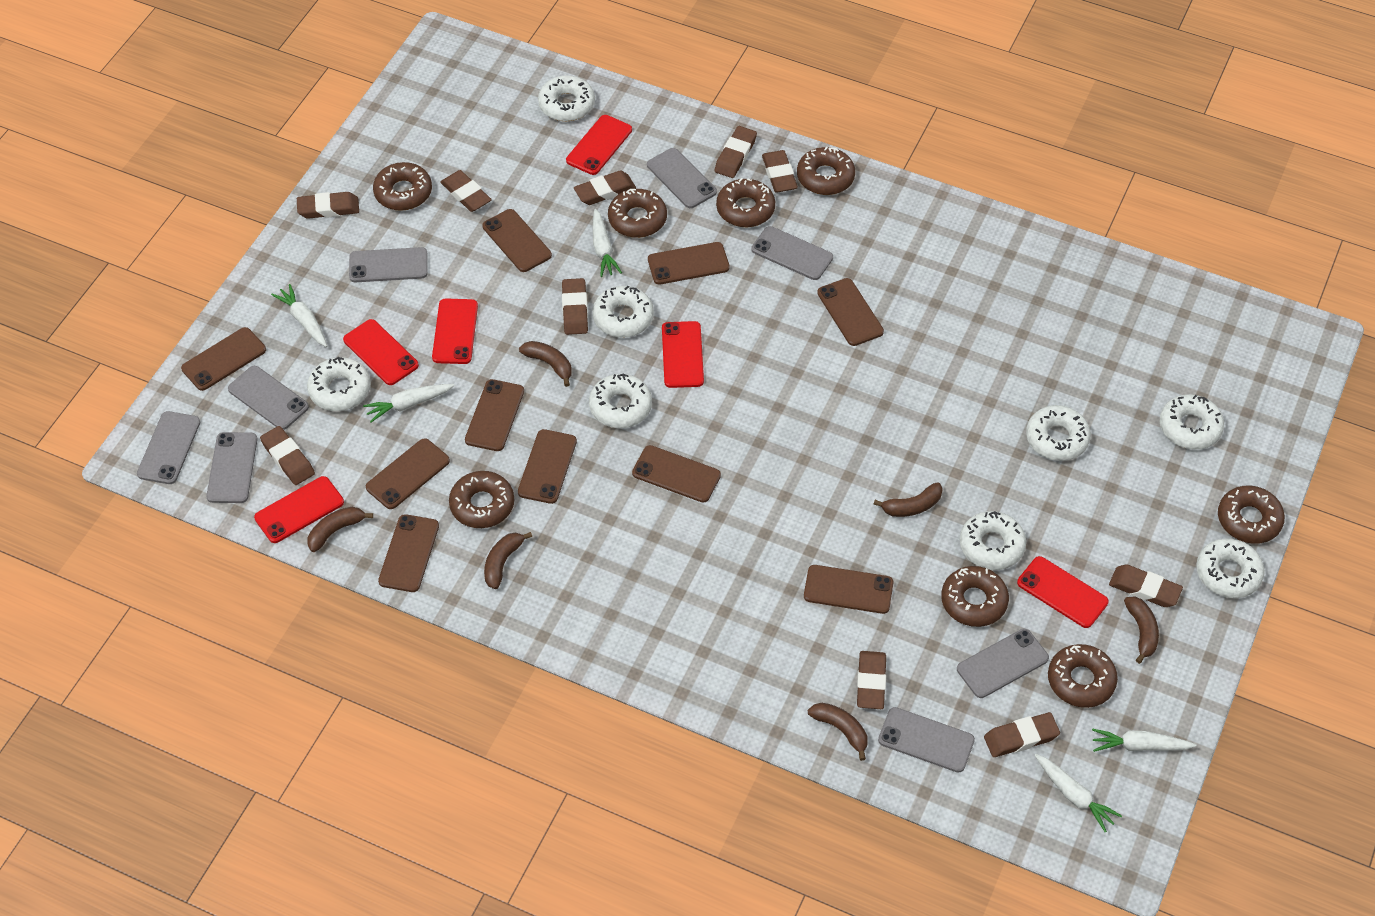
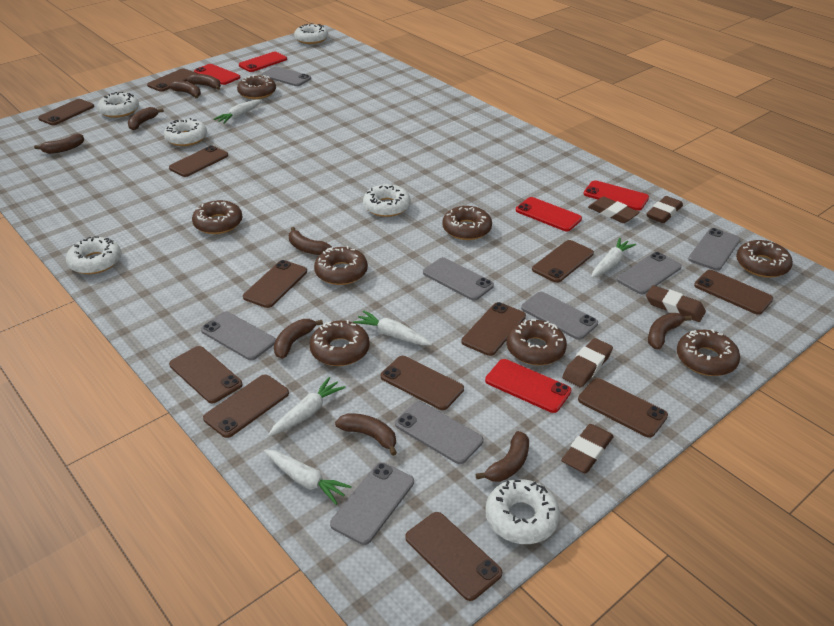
brown banana: [307,507,373,552] [484,532,532,589] [519,341,572,387] [808,703,867,761] [874,482,943,517] [1124,597,1159,664] = 6 -> [34,134,84,154] [128,107,164,130] [169,80,201,98] [187,74,221,90] [274,319,323,359] [289,227,332,255] [335,413,397,456] [476,431,529,482] [648,313,692,349] = 9
brown eraser: [260,426,315,485] [297,192,359,219] [440,170,492,212] [562,278,588,335] [574,170,636,205] [714,126,757,178] [762,150,798,193] [857,651,886,709] [984,712,1060,757] [1109,564,1183,607] = 10 -> [561,424,614,474] [562,338,613,387] [588,197,640,223] [646,196,683,223] [646,285,706,322] = 5
brown phone: [181,327,266,391] [366,438,450,509] [378,514,439,592] [465,379,524,451] [482,209,552,272] [518,429,577,504] [632,445,721,503] [648,242,730,285] [804,565,894,614] [817,278,884,346] = 10 -> [38,99,94,125] [147,68,197,92] [169,145,228,177] [169,346,243,403] [203,374,289,438] [243,260,307,308] [381,356,464,410] [405,512,502,601] [461,302,526,356] [532,240,594,283] [578,378,668,438] [694,270,773,315] = 12
red phone: [254,476,344,543] [343,319,419,385] [432,299,478,364] [566,115,632,175] [662,321,704,388] [1017,556,1109,628] = 6 -> [194,64,240,85] [239,52,287,72] [485,359,571,413] [516,197,582,231] [583,180,649,210] = 5
white donut: [307,357,371,411] [538,76,595,121] [589,374,652,428] [592,286,654,338] [960,511,1026,570] [1026,405,1091,461] [1160,394,1224,450] [1196,538,1265,598] = 8 -> [66,236,121,274] [97,92,139,118] [164,118,207,146] [294,23,328,44] [363,184,411,217] [485,479,560,544] = 6

